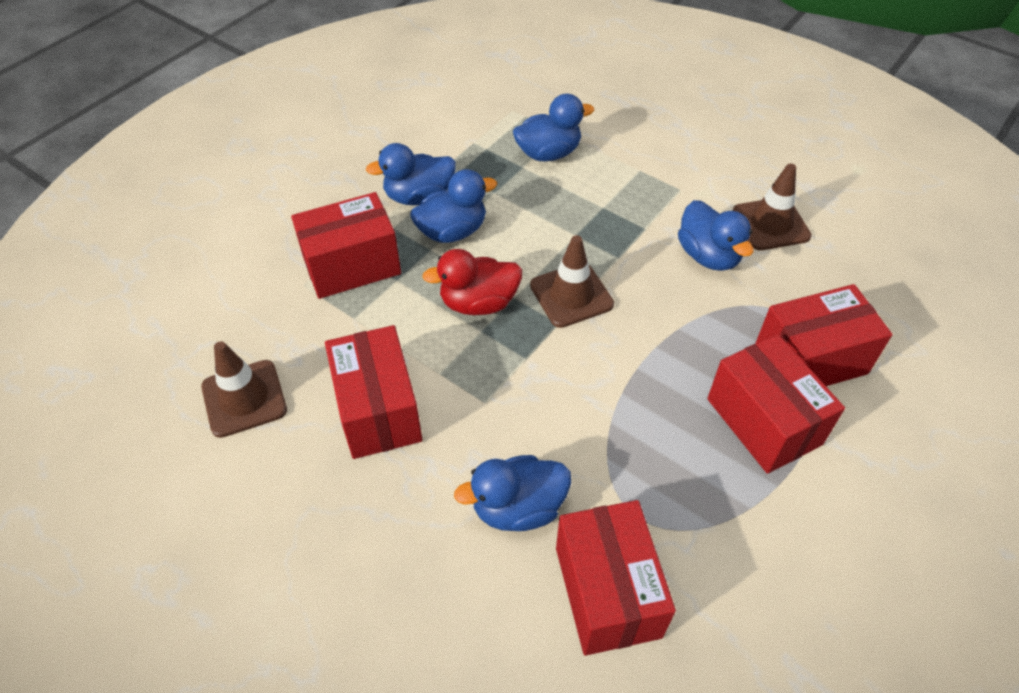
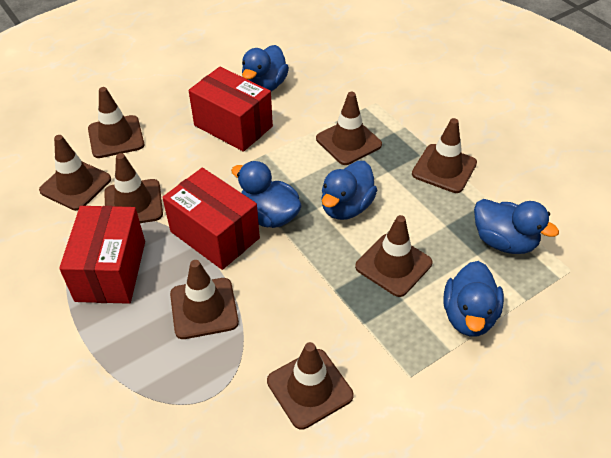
brown traffic cone: [201,341,287,438] [530,235,614,328] [733,164,812,250] = 3 -> [39,135,111,211] [88,87,144,158] [104,153,163,223] [170,260,239,339] [267,342,354,430] [316,92,382,165] [355,215,432,297] [412,118,477,193] = 8
red box: [291,192,401,299] [325,325,423,459] [556,500,676,656] [707,334,845,474] [755,284,893,386] = 5 -> [59,206,145,304] [162,168,260,270] [188,67,273,152] = 3
red duck: [422,249,522,315] = 1 -> none = 0

